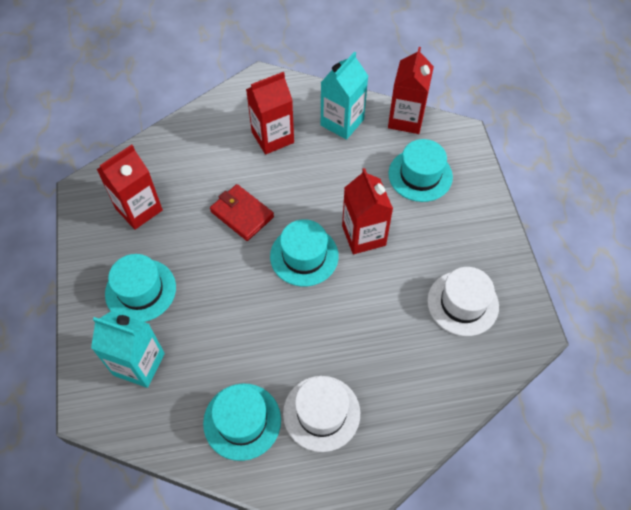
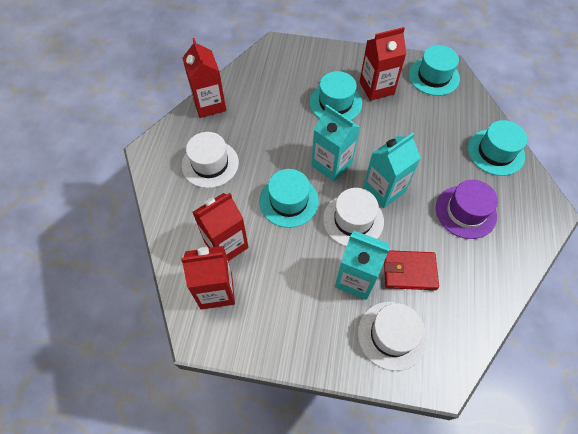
purple hat: none = 0 -> [436,180,498,239] = 1
turquoise carton: [91,311,165,388] [321,52,368,140] = 2 -> [311,104,360,182] [335,231,390,300] [363,133,421,208] = 3
white hat: [283,376,360,452] [427,267,499,336] = 2 -> [182,132,239,188] [323,188,384,246] [358,302,427,371] = 3

